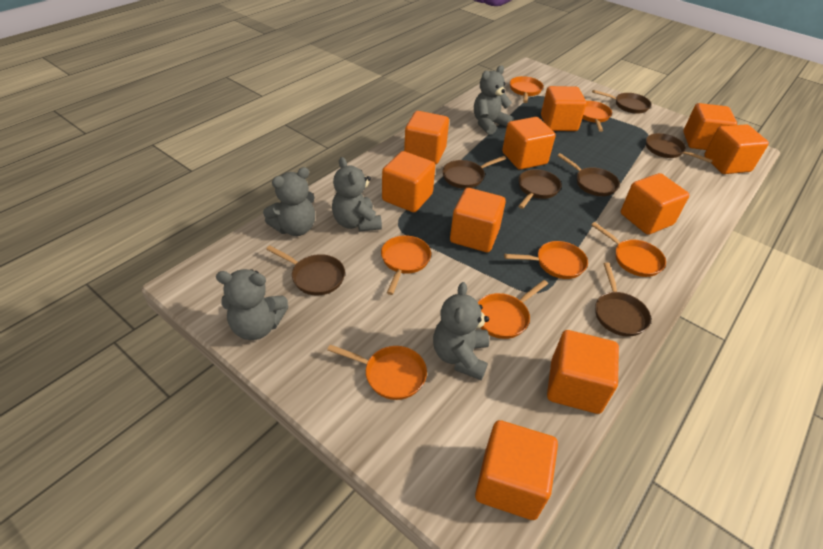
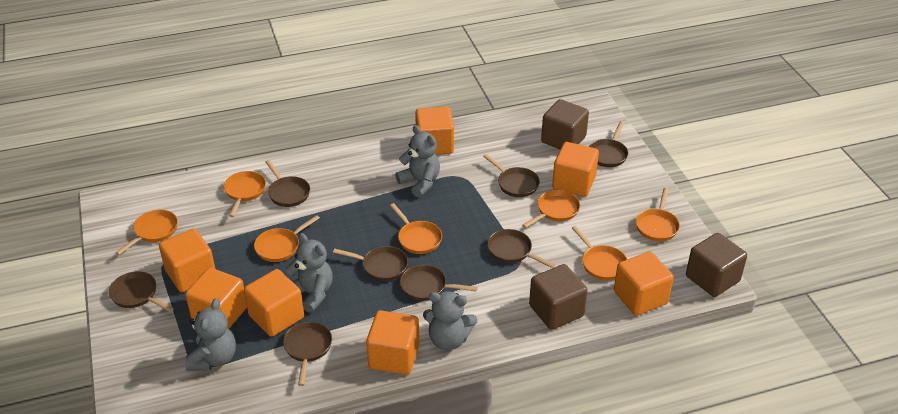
brown cube: none = 0 -> [529,264,587,330] [541,99,589,149] [686,233,747,297] = 3
brown pan: [266,245,345,296] [442,156,506,189] [518,169,561,209] [557,153,620,196] [592,90,652,114] [595,263,651,337] [646,133,713,163] = 7 -> [109,271,173,312] [265,160,310,207] [283,322,332,386] [333,246,408,281] [400,265,478,301] [483,154,540,197] [487,229,555,268] [589,122,628,167] = 8
grey teddy bear: [216,269,289,340] [263,167,315,236] [332,157,382,231] [433,282,489,380] [474,65,513,135] = 5 -> [185,298,236,371] [286,233,333,313] [395,125,440,198] [423,291,477,350] = 4
orange cube: [382,151,435,212] [404,111,449,164] [450,188,506,252] [475,420,558,520] [502,117,556,170] [541,86,587,131] [547,330,619,414] [621,173,689,235] [683,103,737,150] [704,124,769,174] = 10 -> [159,229,215,292] [185,268,247,329] [244,269,304,337] [366,310,419,375] [415,107,454,155] [552,142,599,197] [614,251,674,316] = 7

